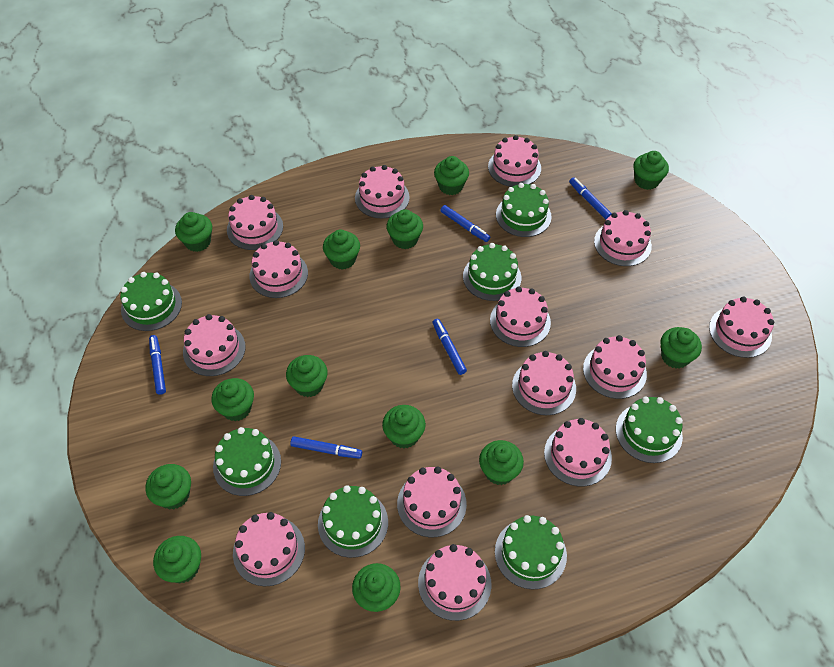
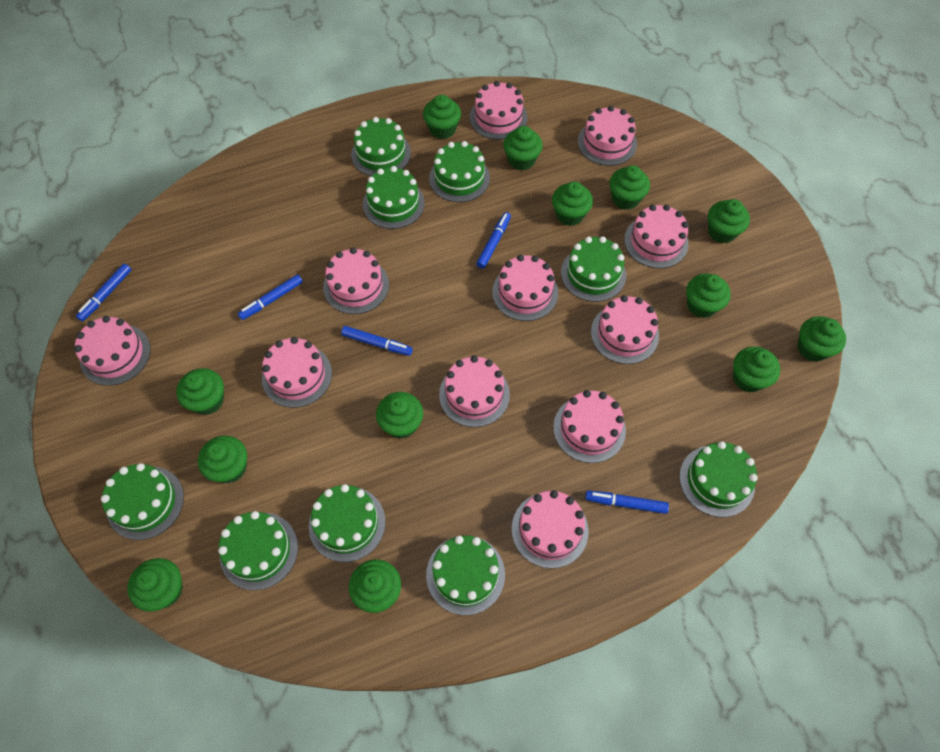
green cake: [120,272,182,331] [213,427,281,496] [318,485,388,558] [463,243,521,301] [495,515,567,589] [496,183,552,237] [616,397,683,463] = 7 -> [101,463,184,540] [218,511,298,590] [309,484,385,562] [351,117,411,176] [363,166,425,229] [426,535,505,615] [429,141,490,202] [561,236,626,302] [679,441,758,517] = 9
pink cake: [183,314,246,376] [227,195,283,250] [233,512,305,586] [249,240,308,298] [355,165,410,218] [397,466,467,537] [418,544,491,621] [488,135,541,187] [490,286,551,347] [512,351,576,415] [544,418,612,486] [583,335,647,399] [594,210,652,266] [709,296,774,358] = 14 -> [74,316,150,386] [262,337,332,408] [323,247,389,314] [439,355,510,427] [470,81,528,140] [492,255,558,321] [512,490,589,568] [553,390,626,463] [578,106,637,166] [591,295,659,364] [624,204,689,268] = 11

